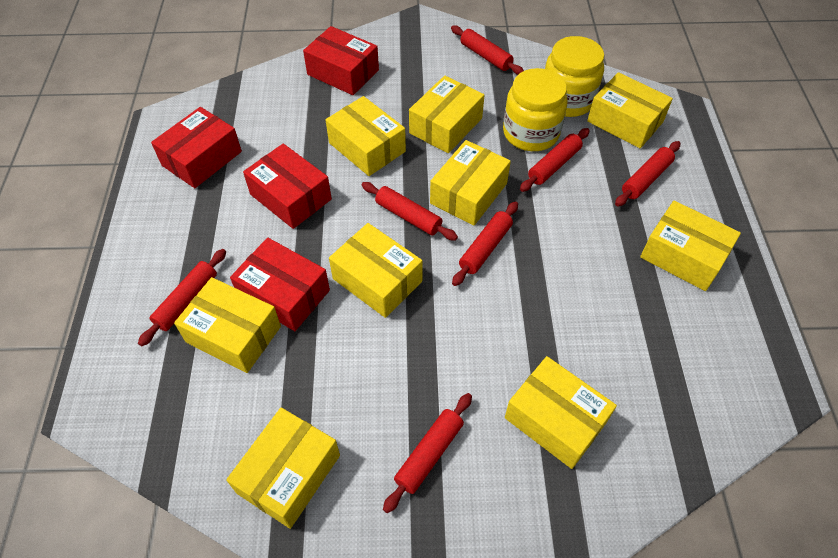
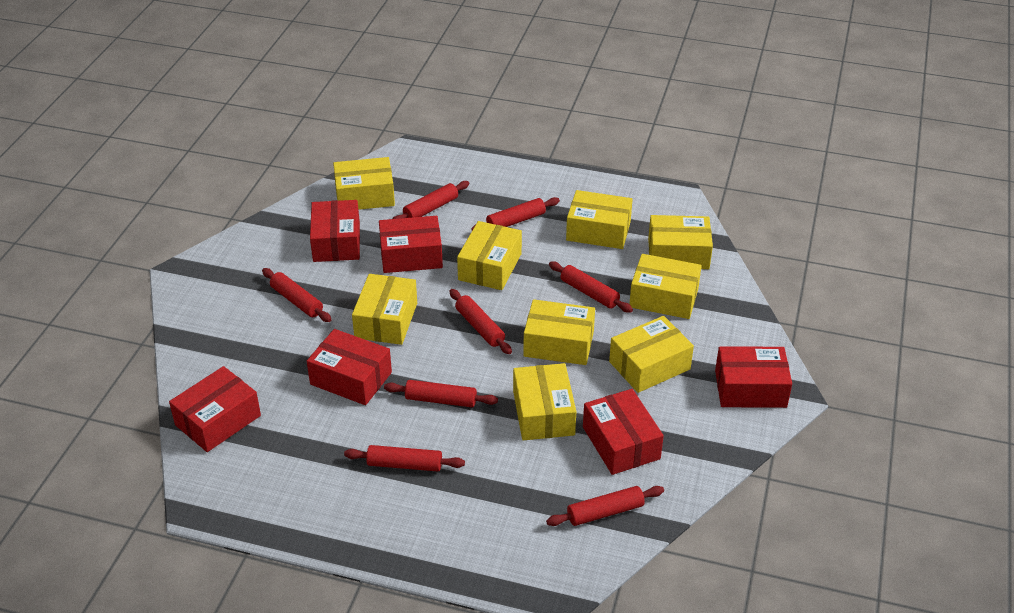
red box: [151,107,242,188] [230,238,330,331] [243,144,332,229] [303,26,379,95] = 4 -> [169,366,261,452] [307,329,392,405] [310,200,360,262] [379,216,443,273] [583,389,664,475] [715,346,792,408] = 6
red rolling pin: [138,249,226,346] [362,182,458,241] [383,393,472,513] [451,25,524,75] [452,201,518,286] [520,128,590,192] [615,141,680,207] = 7 -> [262,268,332,322] [344,445,465,472] [384,380,498,407] [392,181,469,219] [450,289,512,354] [471,197,560,230] [546,486,664,526] [549,261,633,313] = 8
yellow jar: [503,68,568,151] [545,36,604,117] = 2 -> none = 0

